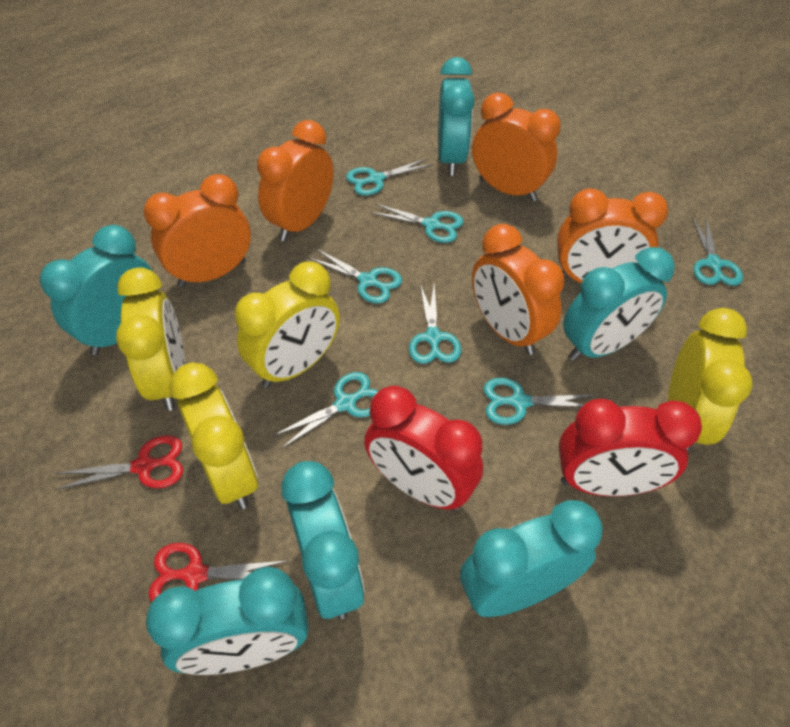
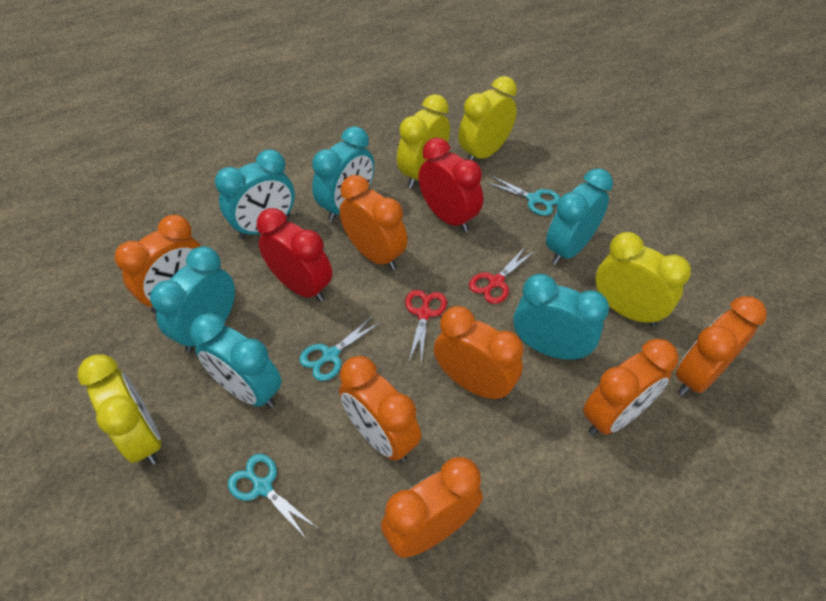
orange clock: [143,174,251,287] [257,120,334,241] [472,93,561,201] [472,224,564,355] [557,188,668,283] = 5 -> [114,215,201,313] [339,175,408,270] [339,356,421,462] [381,457,483,558] [434,306,523,401] [583,339,678,435] [676,296,767,396] = 7
turquoise scissors: [272,372,379,449] [308,249,402,304] [346,158,432,196] [370,204,463,243] [409,284,461,364] [483,378,597,425] [692,218,743,286] = 7 -> [228,454,317,538] [299,316,381,381] [486,176,560,216] = 3

